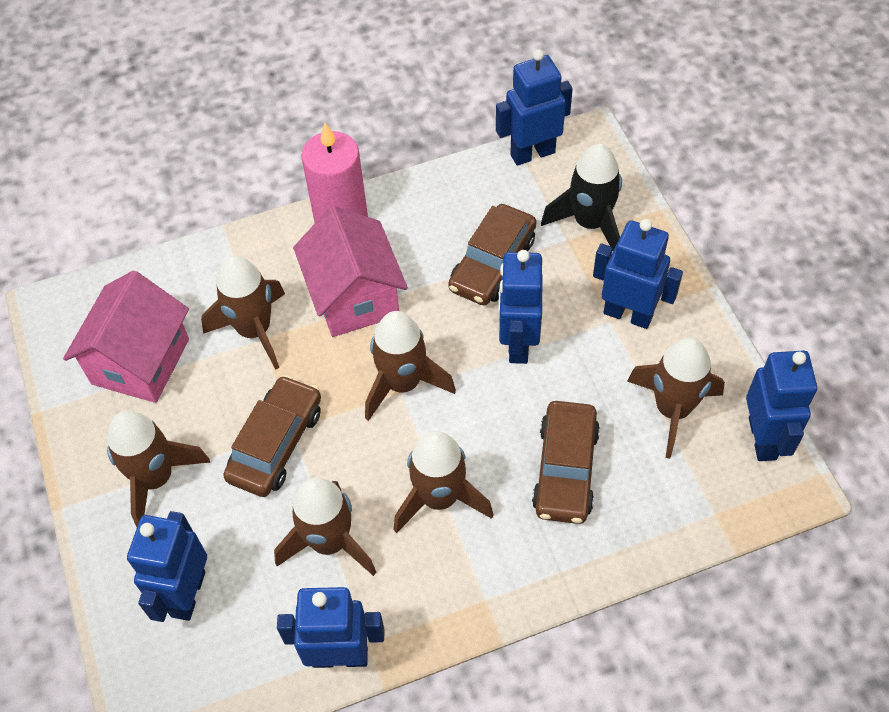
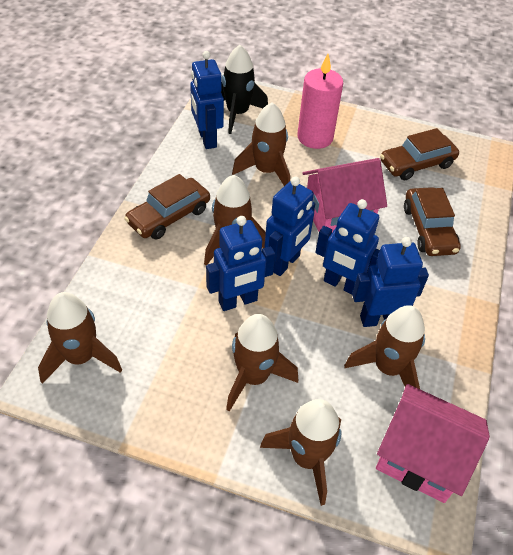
blue robot: [127,511,207,622] [277,587,384,668] [496,49,573,166] [498,250,543,364] [593,219,683,329] [746,351,817,461] = 6 -> [190,51,224,149] [206,216,275,311] [264,177,315,276] [315,199,380,294] [352,237,429,327] = 5

